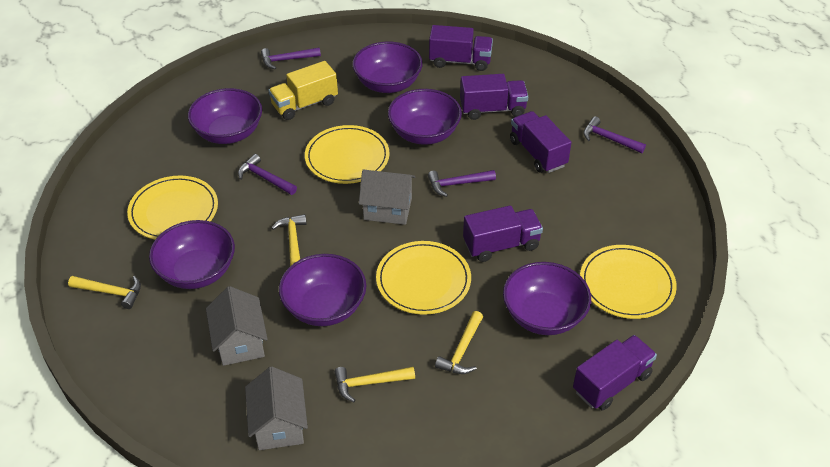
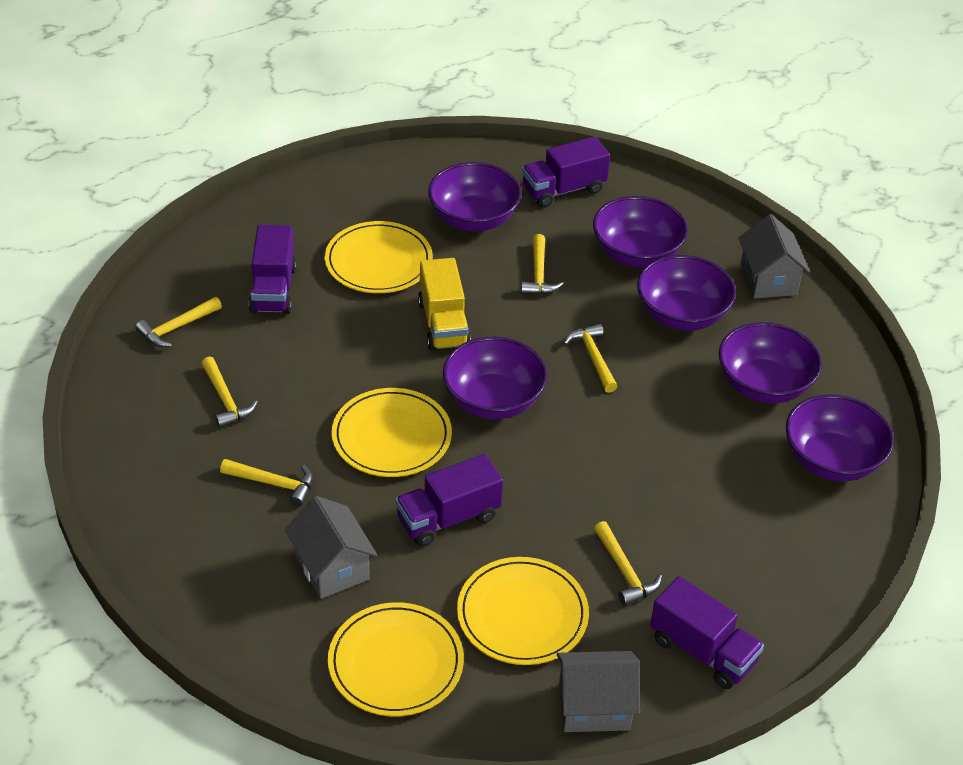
purple hammer: [238,154,297,195] [261,48,321,69] [428,170,496,197] [583,116,646,153] = 4 -> none = 0
purple truck: [429,25,493,71] [460,74,528,120] [463,205,543,262] [510,111,571,173] [573,335,657,411] = 5 -> [249,225,297,314] [395,454,503,547] [522,137,610,208] [650,576,764,689] = 4
yellow hammer: [68,276,141,309] [272,214,307,266] [334,367,415,402] [435,311,483,374] = 4 -> [135,297,222,347] [201,357,258,428] [220,459,313,507] [521,234,563,295] [563,324,618,393] [594,521,662,606] = 6

